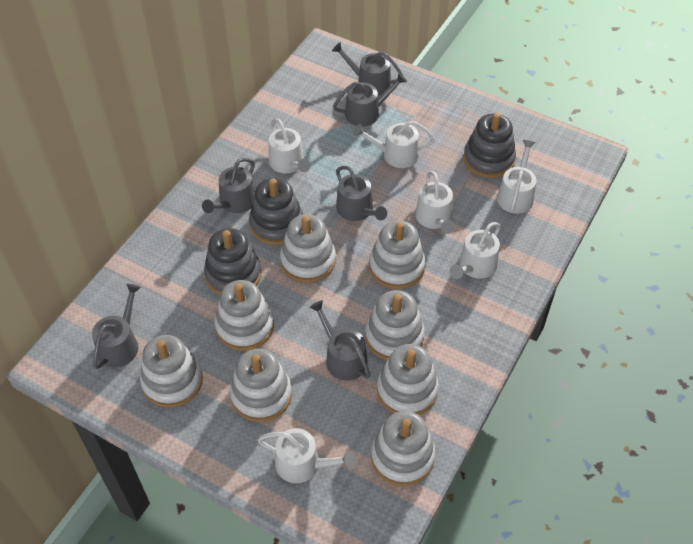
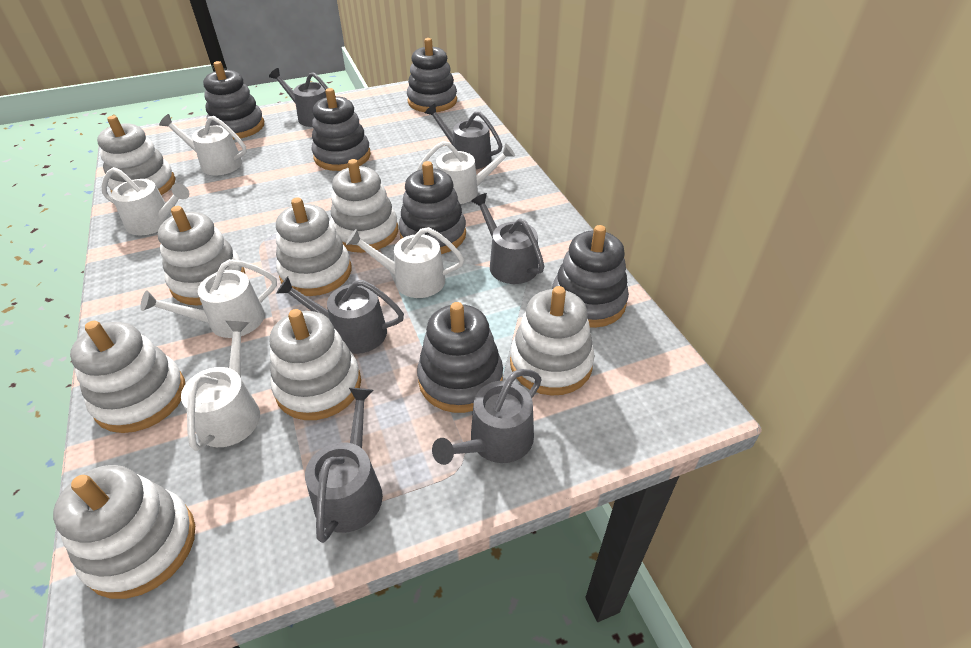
grey stacking toy: [204,228,261,295] [249,178,303,245] [463,113,516,178] = 3 -> [203,61,264,139] [312,88,371,171] [399,161,466,254] [407,38,457,112] [417,302,503,413] [552,225,629,328] = 6

